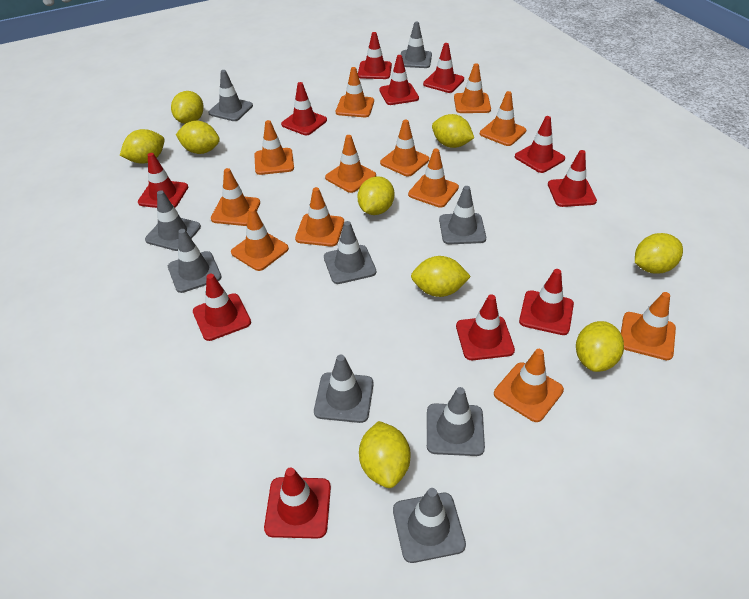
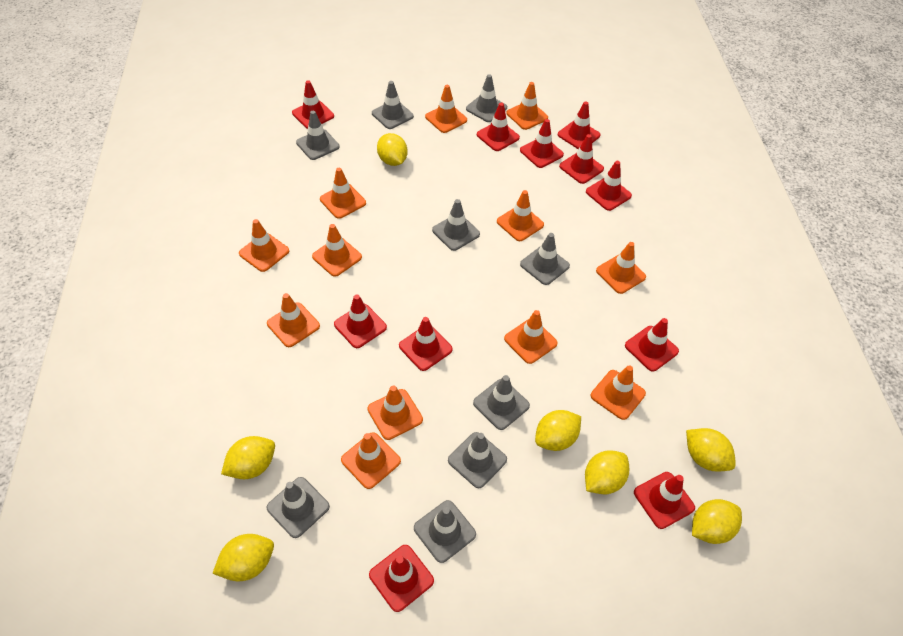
yellow lemon: [120,129,165,164] [171,91,204,124] [176,121,220,154] [358,176,394,215] [359,421,410,488] [411,256,471,297] [432,114,474,148] [576,321,624,372] [635,233,683,274] = 9 -> [212,534,274,581] [221,436,275,479] [377,133,408,166] [535,410,581,451] [585,450,629,494] [686,428,736,472] [692,499,742,544] = 7

